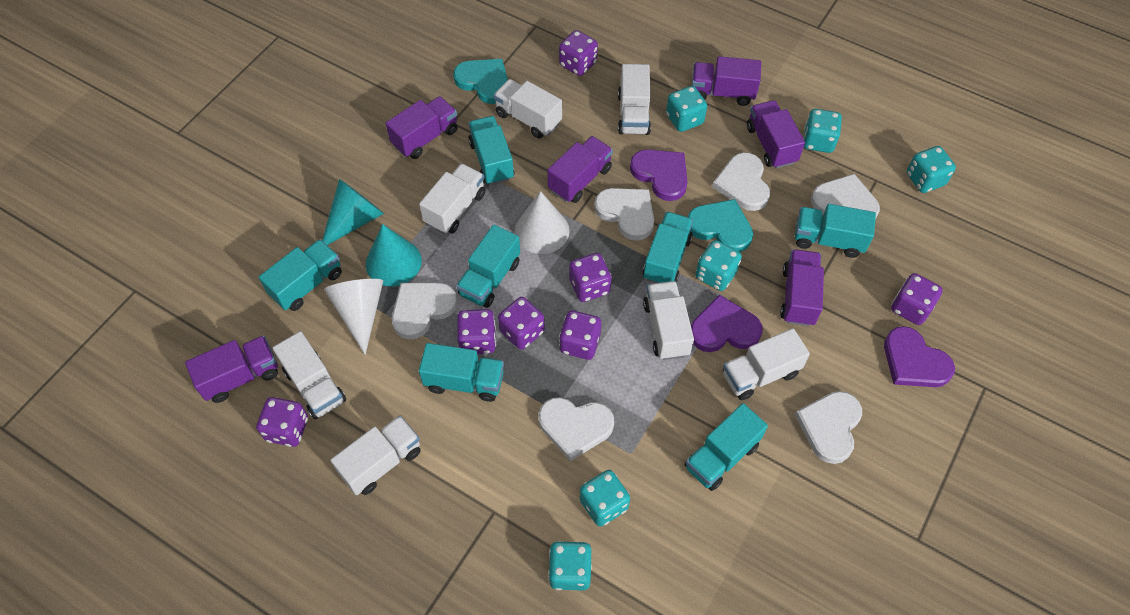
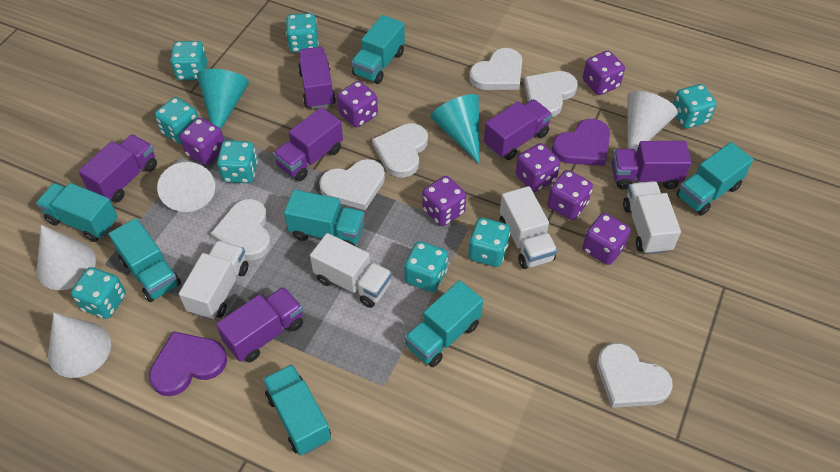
purple heart: [630,149,688,201] [691,295,762,352] [884,326,955,387] = 3 -> [149,331,227,396] [552,119,610,166] = 2
turquoise dice: [548,541,592,590] [580,470,630,526] [666,86,707,132] [695,240,742,291] [803,109,842,153] [907,146,956,193] = 6 -> [71,267,126,319] [155,97,198,144] [170,41,207,81] [217,140,258,183] [286,13,319,53] [404,241,448,292] [468,218,511,267] [673,84,716,128] = 8
turquoise heart: [453,59,508,104] [688,199,753,252] = 2 -> none = 0
white cone: [324,279,383,355] [515,191,570,254] = 2 -> [37,225,96,290] [48,313,111,378] [157,158,215,212] [627,91,678,152] = 4
white truck: [272,331,346,419] [330,415,421,495] [419,163,485,234] [493,79,562,138] [618,64,651,135] [643,281,694,360] [723,328,810,400] = 7 -> [179,240,249,320] [310,233,392,308] [500,186,557,269] [623,181,681,255] = 4

